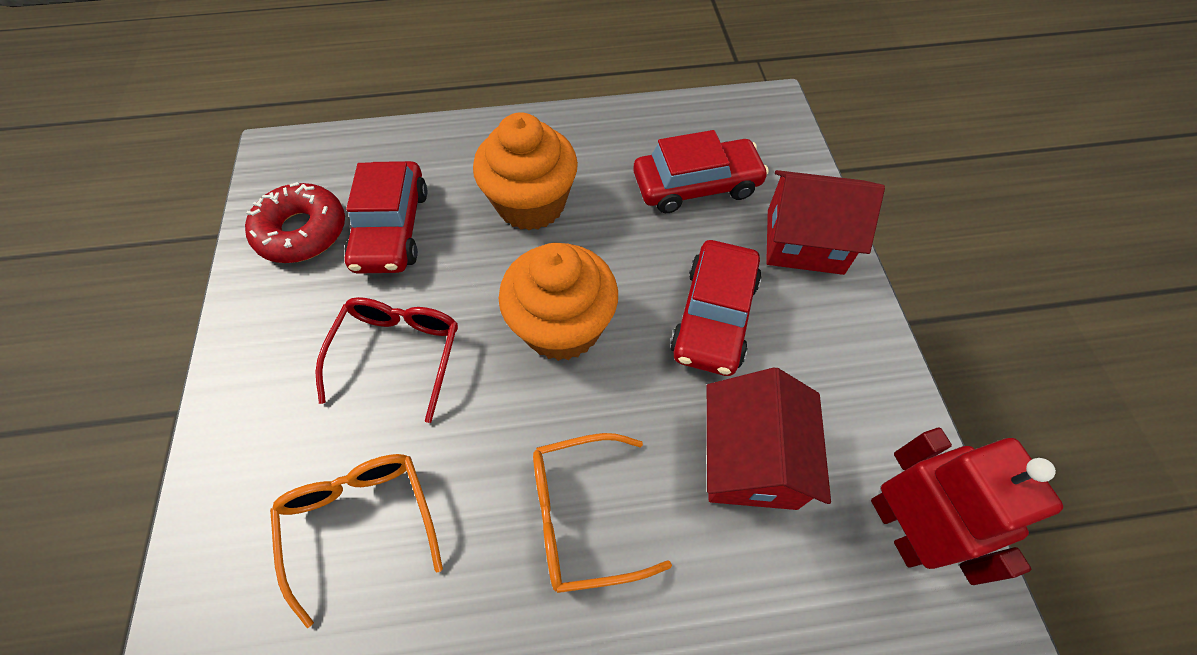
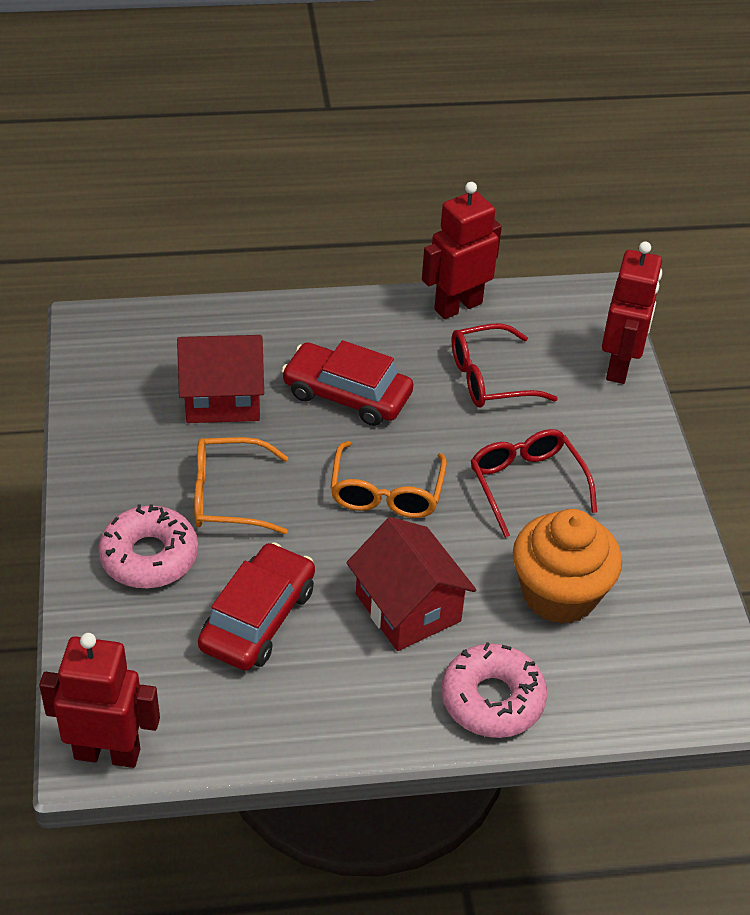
orange cupcake: [473,112,578,230] [498,243,618,361] = 2 -> [513,509,622,624] = 1
pink donut: none = 0 -> [98,504,198,588] [441,642,547,738] = 2
red car: [345,161,427,274] [633,130,769,213] [670,240,761,376] = 3 -> [198,542,315,670] [281,340,413,426] = 2
red donut: [245,182,345,263] = 1 -> none = 0
red glasses: [316,297,458,423] = 1 -> [452,323,558,408] [471,429,597,538] = 2
red robot: [871,427,1063,585] = 1 -> [39,633,160,768] [422,182,502,319] [602,241,662,384] = 3

